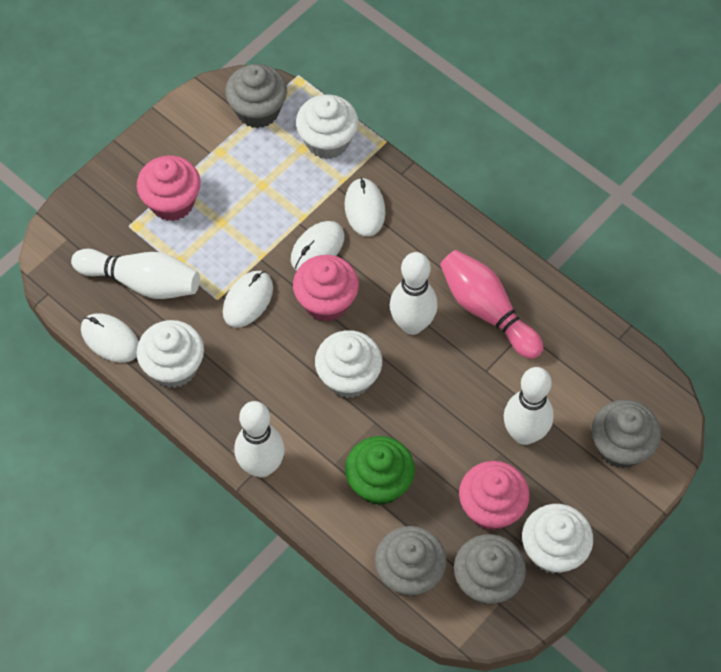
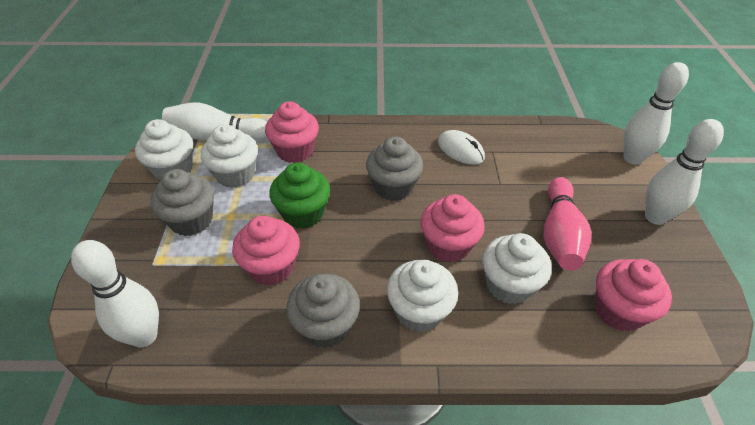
grey cupcake: [225,64,287,128] [375,526,447,596] [454,534,526,605] [592,400,661,468] = 4 -> [150,169,214,236] [286,274,360,348] [366,137,423,201] = 3
pink cupcake: [137,156,201,221] [293,255,359,322] [459,461,530,530] = 3 -> [232,216,300,286] [265,101,319,163] [420,194,485,263] [595,259,672,331] = 4
white mouse: [81,313,139,363] [223,271,273,327] [291,221,345,271] [345,178,385,236] = 4 -> [438,130,485,165] = 1

